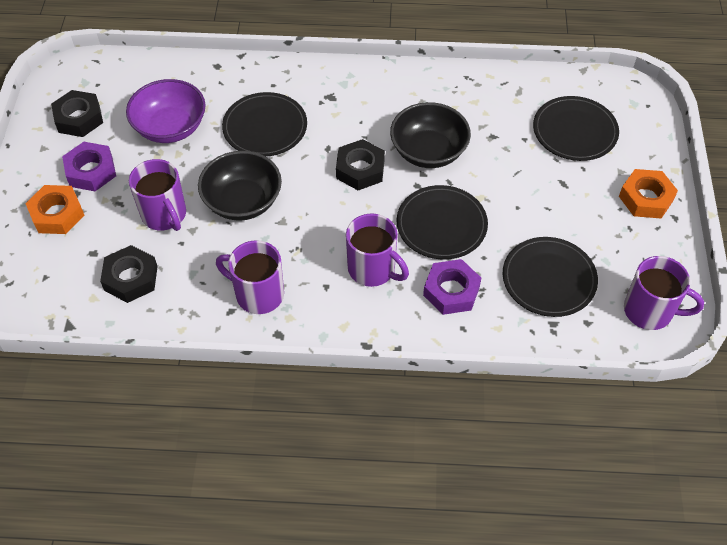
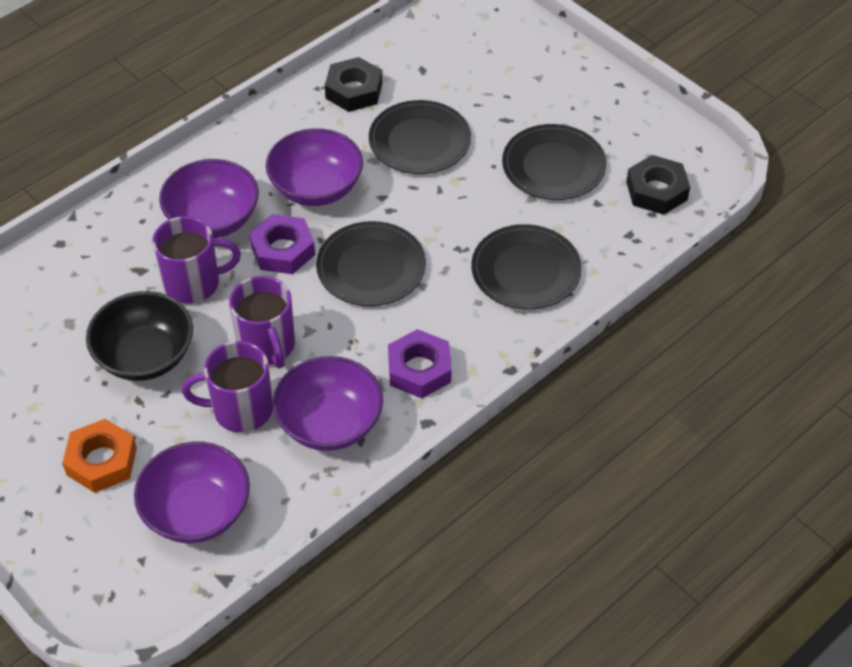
black bowl: [198,151,282,221] [390,102,471,168] = 2 -> [86,291,193,381] = 1
black nut: [51,90,103,137] [100,245,158,303] [336,139,385,190] = 3 -> [325,57,382,112] [626,155,690,215] = 2
orange nut: [25,185,84,234] [619,169,678,218] = 2 -> [62,419,137,493] = 1
purple bowl: [126,79,206,143] = 1 -> [134,442,250,543] [159,159,259,238] [266,128,363,206] [273,356,383,451] = 4
purple mug: [129,159,186,231] [216,240,284,314] [346,213,409,287] [624,256,704,330] = 4 -> [152,216,241,304] [182,341,273,433] [229,276,295,369] = 3

